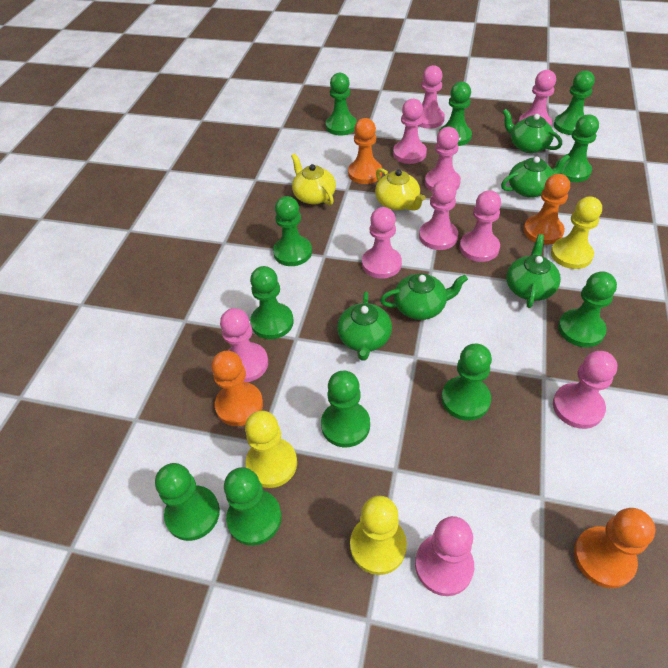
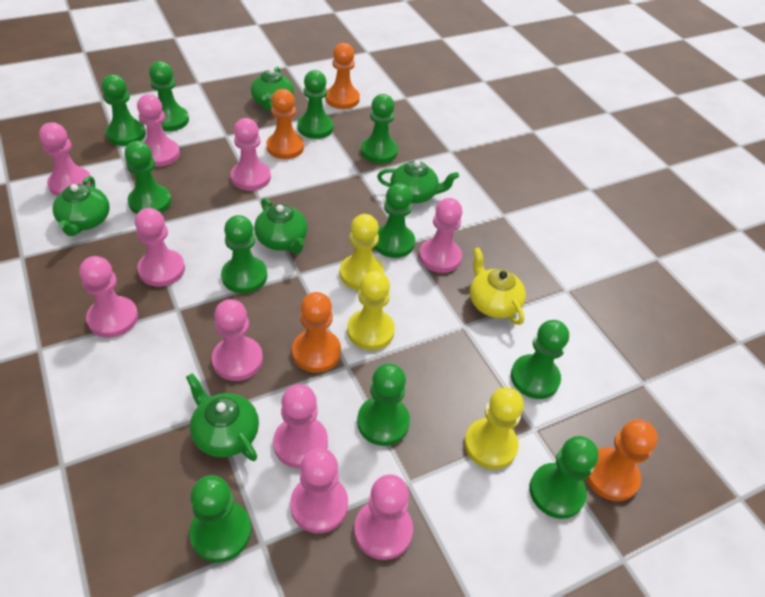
yellow teapot: [291,153,336,205] [375,168,425,211] = 2 -> [470,247,526,325] = 1

